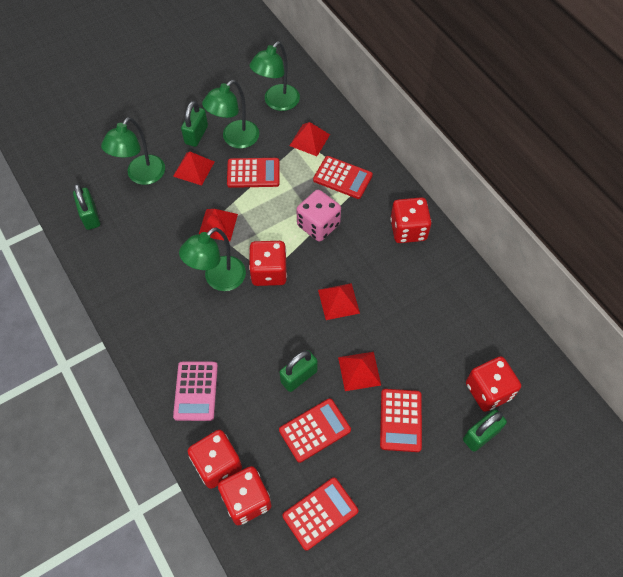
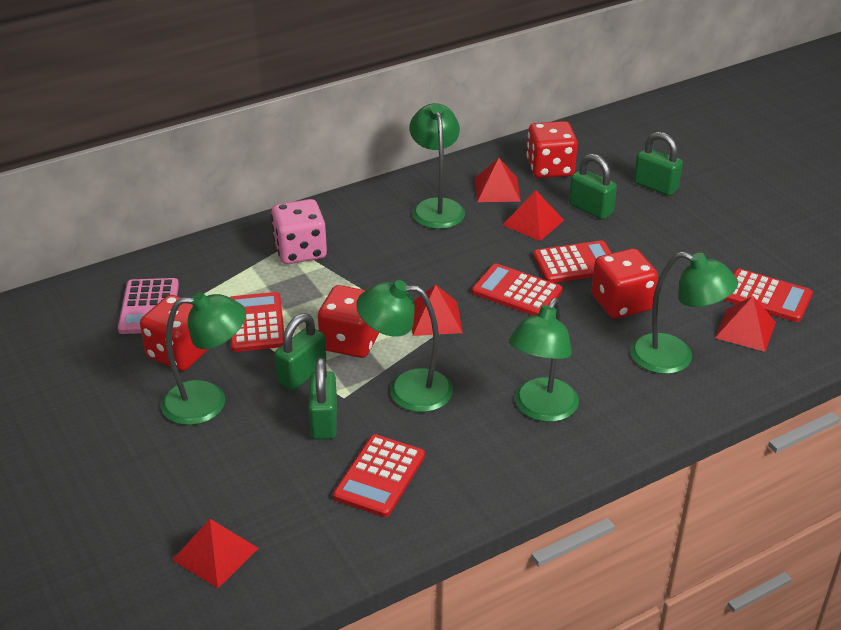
green lamp: [101,117,165,185] [179,228,246,291] [202,80,259,149] [249,41,300,111] = 4 -> [161,292,246,425] [356,280,453,412] [409,103,465,229] [509,298,579,422] [631,252,738,374] = 5
red dice: [188,430,242,489] [218,466,271,525] [249,241,287,286] [390,197,432,243] [466,356,521,412] = 5 -> [140,295,209,371] [318,285,379,358] [527,121,578,178] [591,248,658,319] = 4

